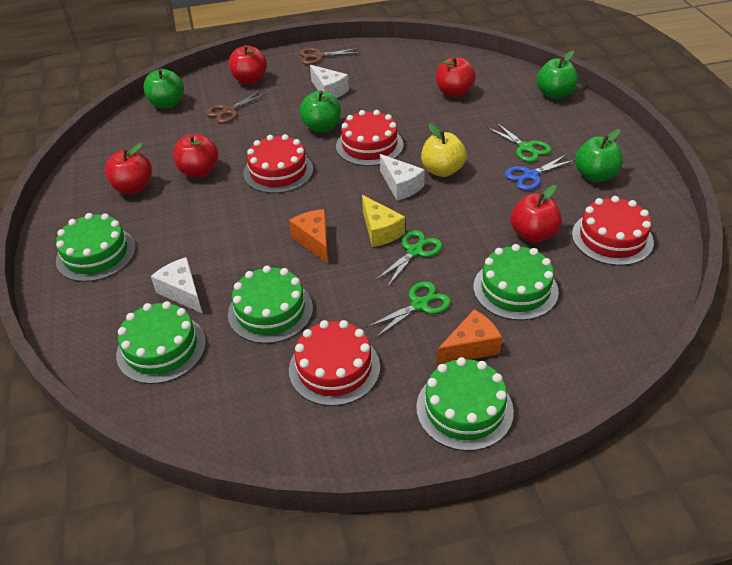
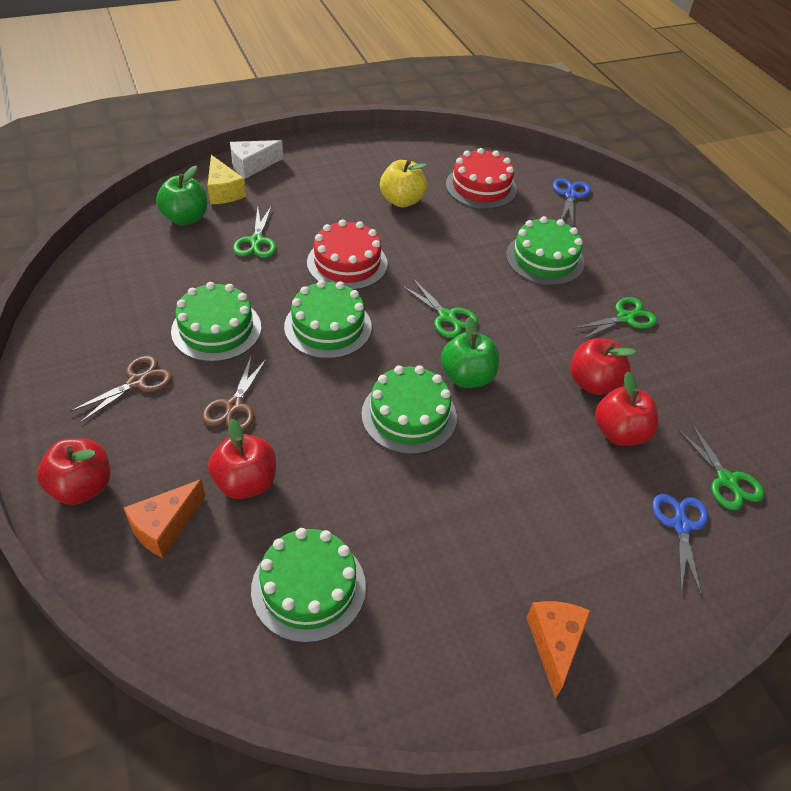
blue scissors: [505,154,575,190] = 1 -> [553,178,591,224] [652,494,708,595] = 2
green apple: [143,68,184,109] [299,91,341,133] [537,51,578,99] [575,129,623,182] = 4 -> [156,166,207,225] [441,316,499,388] = 2
green scissors: [366,281,451,338] [375,230,442,286] [487,122,551,162] = 3 -> [233,205,276,258] [402,279,478,338] [573,297,657,340] [677,424,764,510] = 4
red apple: [105,143,152,194] [173,133,218,177] [228,45,267,84] [436,57,476,97] [510,185,562,242] = 5 -> [37,438,110,505] [208,419,276,499] [570,338,636,395] [595,371,659,446] = 4
red cake: [243,134,313,193] [289,320,380,406] [336,110,404,166] [572,196,654,266] = 4 -> [307,219,388,290] [446,148,517,209] = 2
white cheese: [151,257,203,314] [310,65,349,98] [380,154,425,201] = 3 -> [230,140,283,179] = 1

